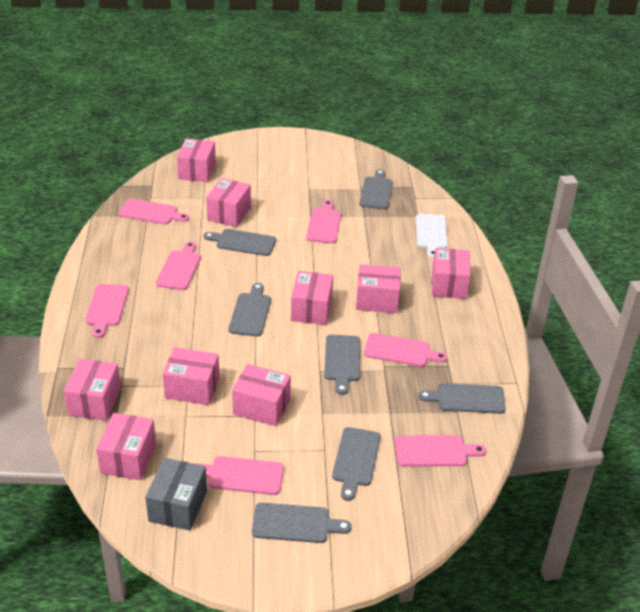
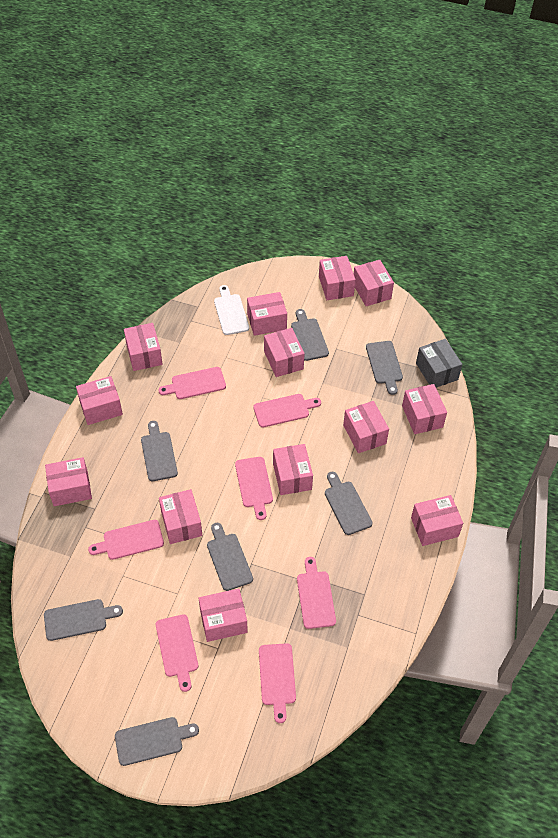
pink box: [64,359,121,421] [96,413,156,480] [163,347,220,405] [177,138,216,182] [206,178,251,227] [232,364,291,426] [291,271,333,325] [356,264,401,313] [432,248,471,299] = 9 -> [45,457,92,506] [76,376,123,425] [124,323,163,371] [159,489,202,544] [199,589,248,642] [247,292,287,336] [264,328,305,377] [273,444,313,495] [319,256,356,300] [343,401,389,453] [354,260,394,306] [402,384,447,434] [411,495,463,546] = 13

